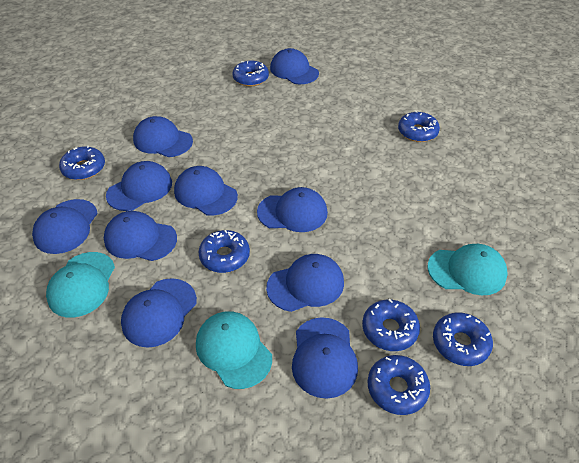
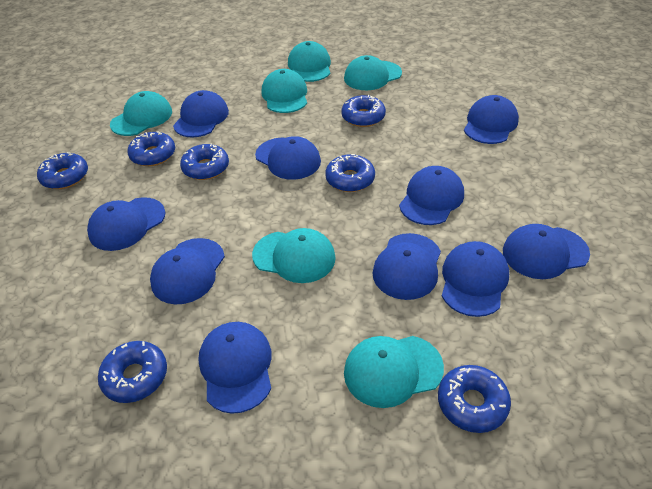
turquoise cap: [46,252,115,318] [196,311,272,389] [428,244,508,295] = 3 -> [110,91,172,136] [252,228,336,283] [261,69,307,113] [288,41,331,82] [344,55,402,90] [344,336,444,408] = 6

